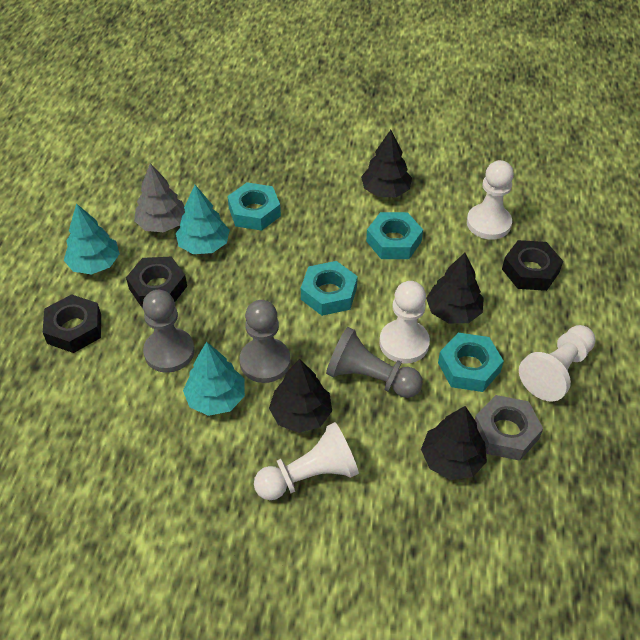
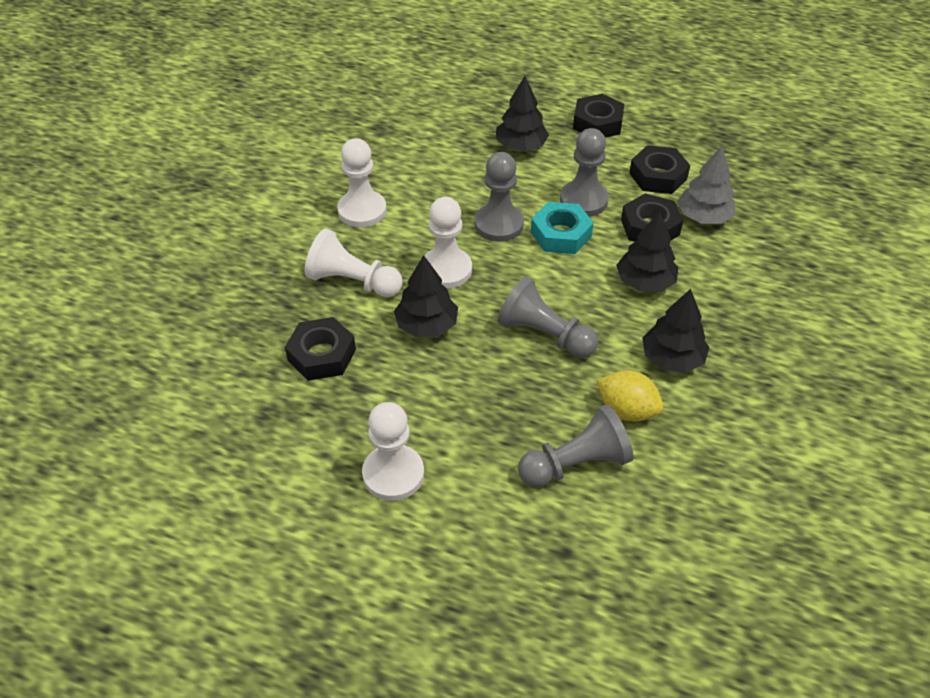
black nut: [43,294,101,353] [126,256,187,308] [502,240,563,291] = 3 -> [285,317,356,381] [573,94,624,138] [621,193,683,242] [629,145,690,194] = 4
grey nut: [475,395,543,461] = 1 -> none = 0
grey pawn: [143,290,195,373] [240,300,291,383] [326,327,423,398] = 3 -> [475,152,524,242] [498,276,598,358] [518,404,633,487] [560,128,609,217] = 4
turquoise nut: [227,182,281,231] [301,261,358,316] [366,212,423,259] [438,333,504,392] = 4 -> [531,202,594,254] = 1
turquoise tree: [64,203,120,274] [176,185,230,254] [183,342,245,416] = 3 -> none = 0
yellow lemon: none = 0 -> [597,370,663,421] = 1

